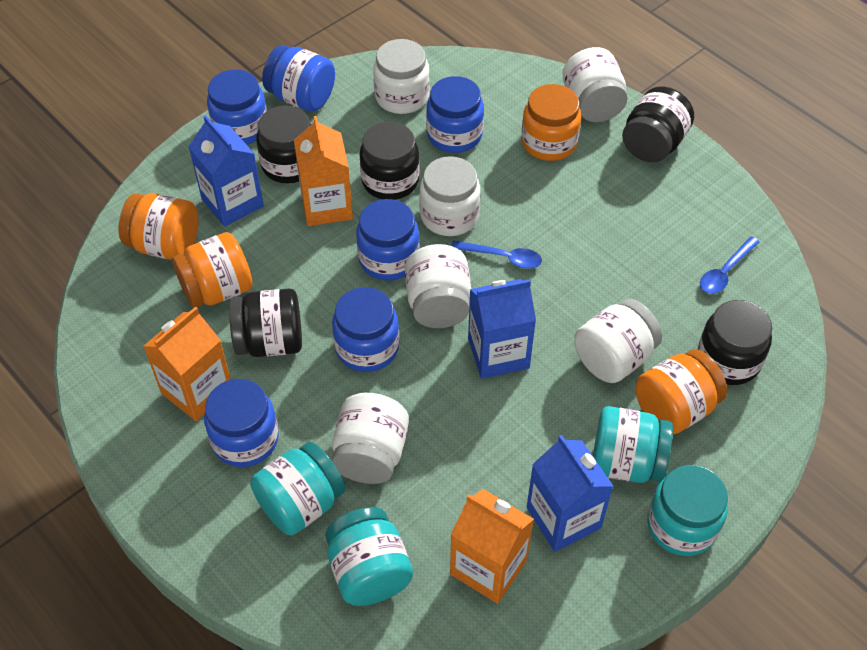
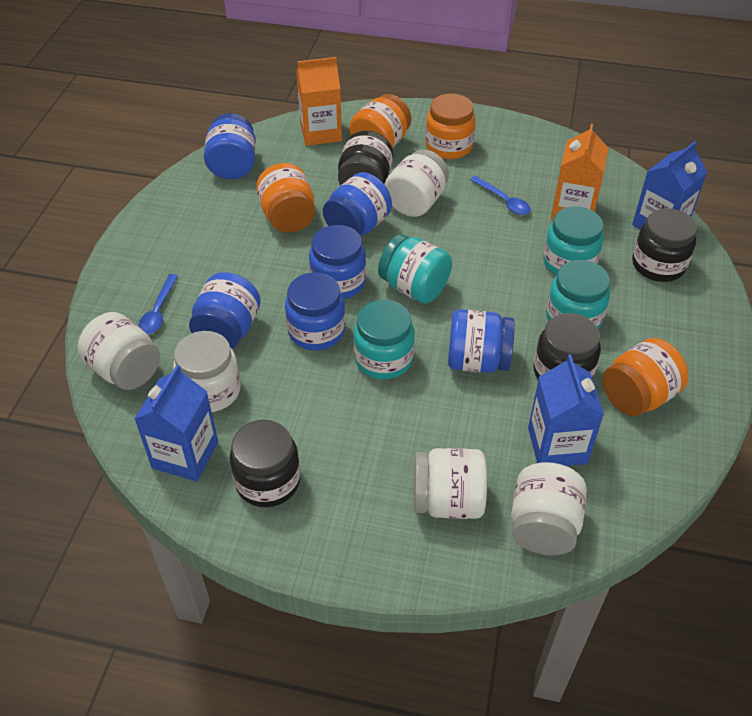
black jar: [229,289,302,357] [256,106,311,183] [359,122,420,200] [622,86,694,162] [698,300,772,385] = 5 -> [230,420,301,507] [338,130,393,185] [534,313,601,380] [632,208,697,282] = 4
orange carton: [143,307,231,421] [294,116,353,226] [450,489,534,604] = 3 -> [296,57,342,146] [551,124,609,220] = 2
white jar: [332,393,409,484] [373,39,430,114] [405,244,471,328] [419,156,480,236] [562,47,628,122] [574,299,662,383] = 6 -> [78,312,160,390] [173,331,241,412] [384,149,449,217] [414,448,487,519] [511,462,587,555] = 5

